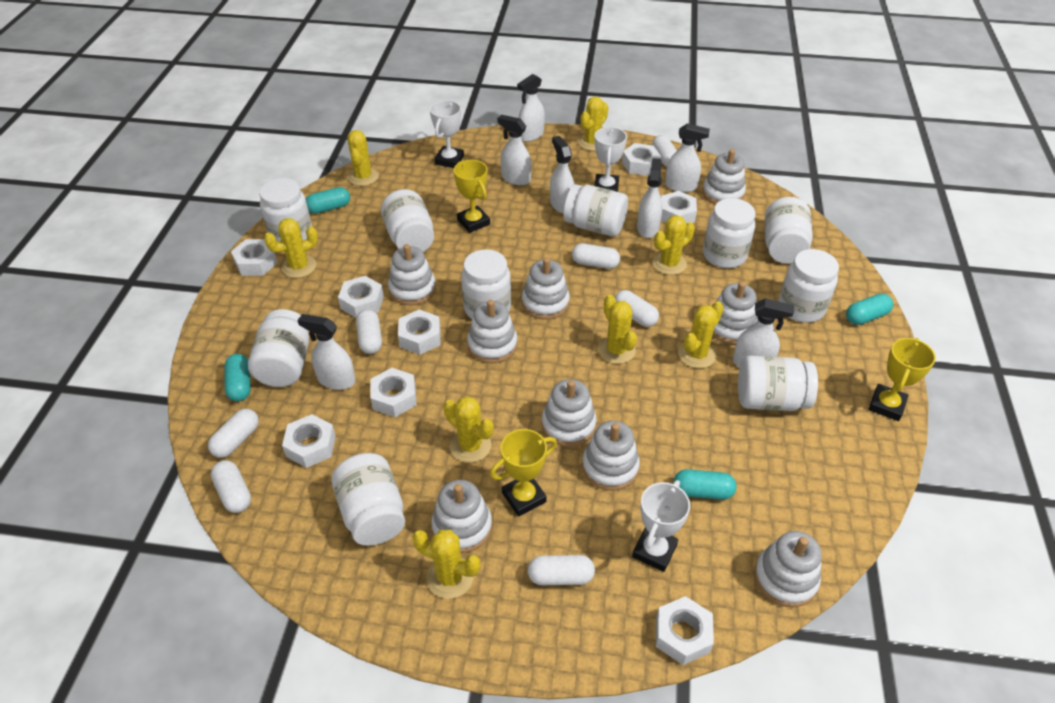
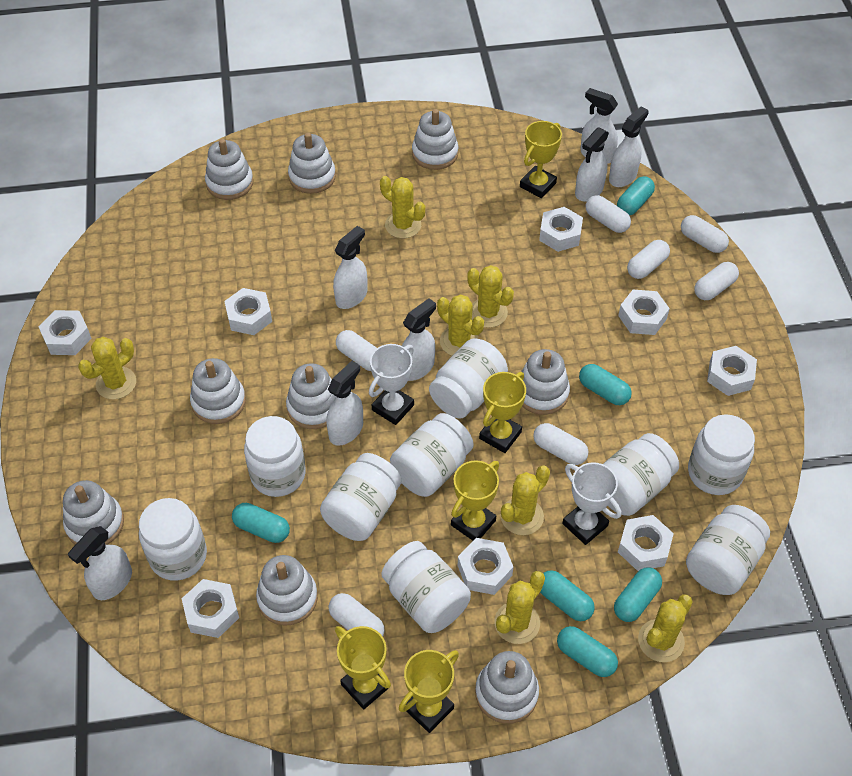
turquoise capsule: [224,354,251,401] [306,187,350,214] [673,469,737,500] [846,293,893,325] = 4 -> [232,503,290,543] [540,570,595,621] [557,626,618,677] [579,364,632,405] [614,567,662,622] [617,176,655,215] = 6
white jar: [248,309,309,387] [259,178,312,242] [332,453,405,546] [381,189,434,252] [461,249,511,319] [563,184,628,236] [703,198,755,268] [738,355,818,411] [765,197,813,264] [779,249,839,323] = 10 -> [139,498,207,581] [244,416,306,497] [320,453,402,541] [382,541,471,633] [390,413,474,497] [429,339,508,419] [603,433,679,516] [686,505,770,595] [688,414,755,495] = 9
white trophy: [430,100,464,168] [595,127,627,192] [632,480,690,572] = 3 -> [369,344,414,425] [562,462,621,545] = 2
yellow cactus: [264,218,318,278] [347,130,379,186] [412,530,480,599] [443,396,494,463] [578,96,609,151] [598,295,637,364] [653,215,695,275] [678,301,724,368] = 8 -> [78,337,136,399] [380,176,425,238] [437,294,484,356] [467,265,514,328] [494,571,545,644] [501,466,550,535] [638,594,693,662] = 7
yellow trophy: [454,160,490,233] [490,429,557,517] [869,338,936,421] = 3 -> [335,626,391,709] [399,650,459,733] [451,460,499,541] [479,372,526,453] [520,121,562,198] = 5

